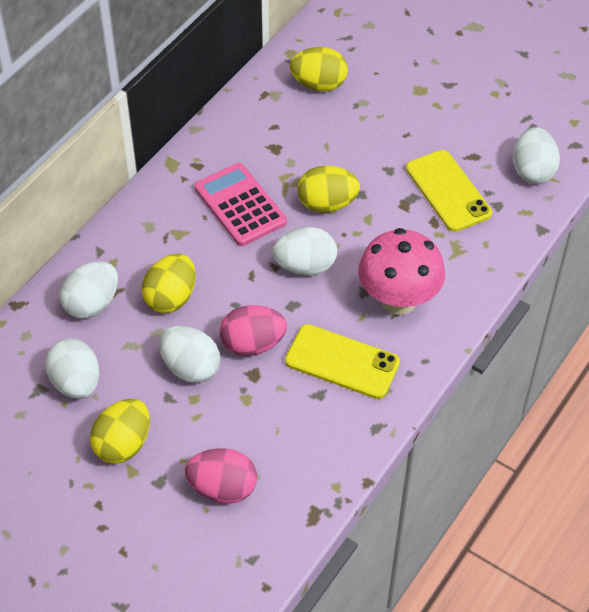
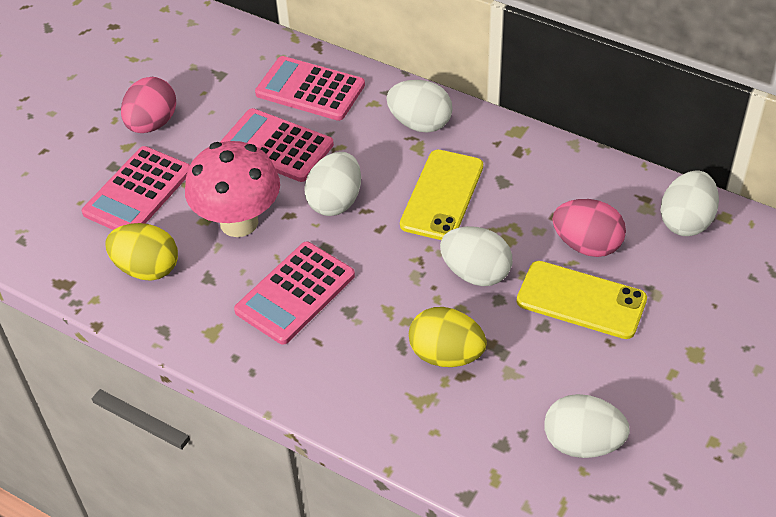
pink calculator: [194,163,287,246] = 1 -> [82,146,190,230] [220,108,334,182] [234,242,355,345] [255,56,365,121] = 4
yellow egg: [90,399,150,464] [142,254,196,313] [290,47,348,91] [298,165,360,213] = 4 -> [105,223,178,281] [409,307,487,367] = 2

